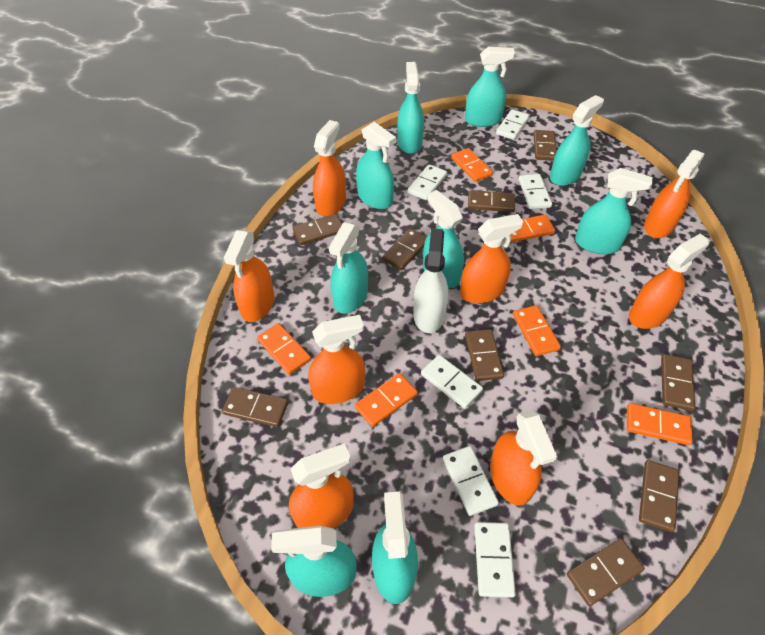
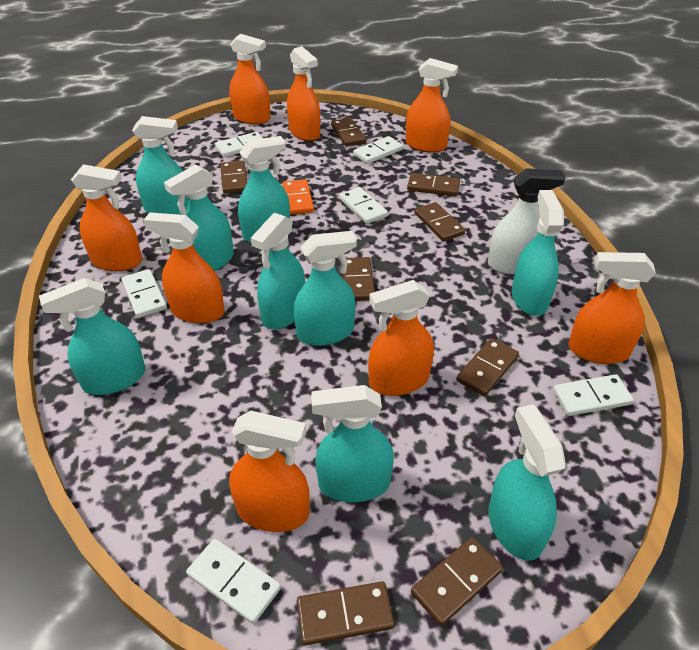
brown domino: [222,387,288,427] [293,214,342,245] [382,228,427,270] [465,329,504,381] [468,190,515,212] [533,130,557,161] [567,538,645,606] [639,460,679,532] [661,354,695,411] = 9 -> [220,161,248,194] [297,581,394,646] [331,118,366,147] [342,257,375,301] [407,173,460,196] [411,537,503,626] [414,202,465,242] [456,338,519,396] = 8
orange domino: [257,323,311,375] [354,373,418,427] [451,148,493,182] [510,215,555,242] [513,305,561,356] [627,403,692,445] = 6 -> [282,179,314,215] = 1

